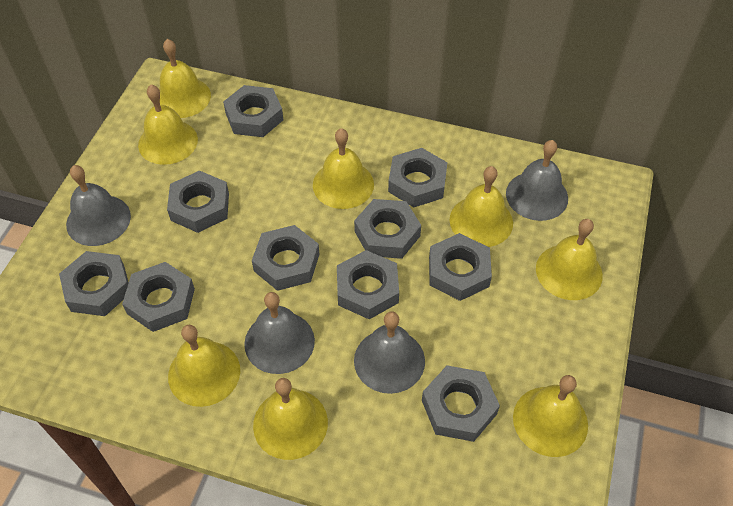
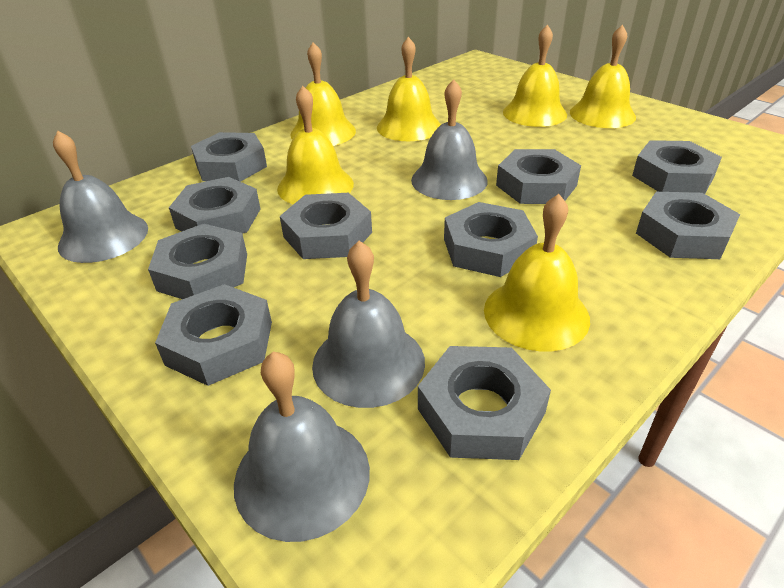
yellow bell: [138,85,198,165] [159,39,211,118] [168,325,240,407] [253,378,328,460] [313,128,374,209] [450,166,513,247] [513,375,588,457] [536,219,603,300] = 8 -> [277,86,354,204] [290,42,356,146] [377,37,441,141] [484,194,590,351] [503,25,567,127] [570,25,636,128] = 6

